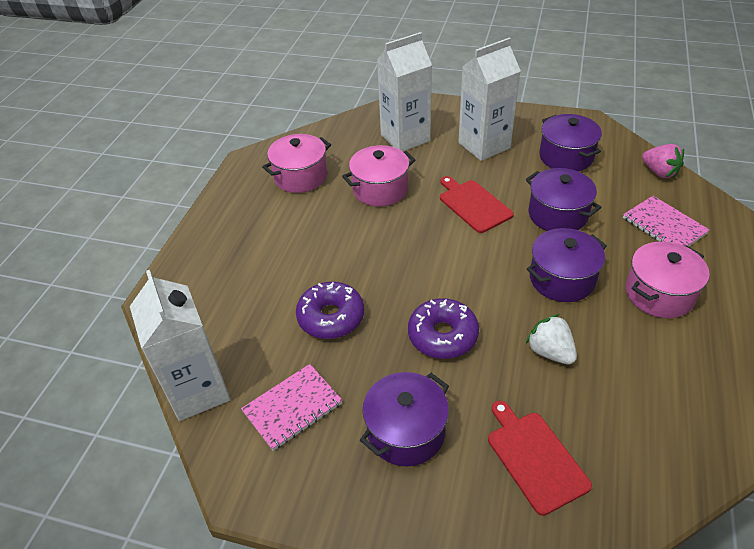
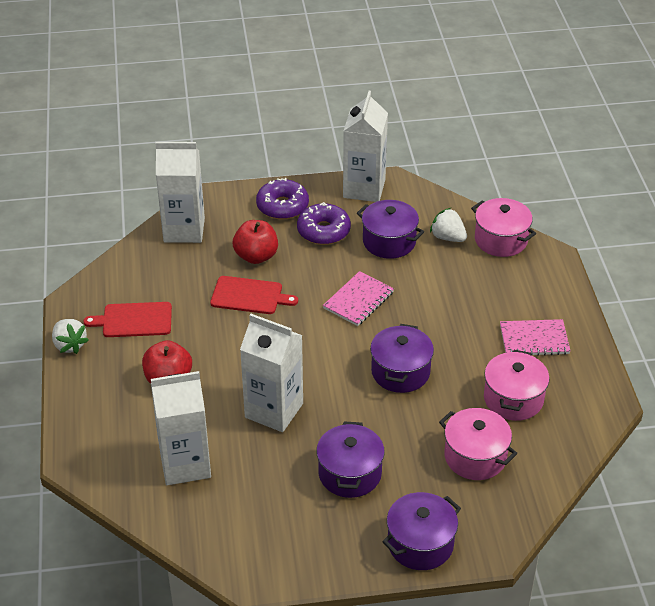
pink strawberry: [642,144,684,178] = 1 -> none = 0
red apple: none = 0 -> [142,340,192,384] [233,220,278,264] = 2
white carton: [130,270,231,421] [377,32,432,151] [458,38,521,161] = 3 -> [151,371,211,485] [155,142,205,243] [240,314,303,432] [343,91,388,202] = 4
white strawberry: [526,314,577,365] = 1 -> [52,319,89,354] [430,208,467,242] = 2

